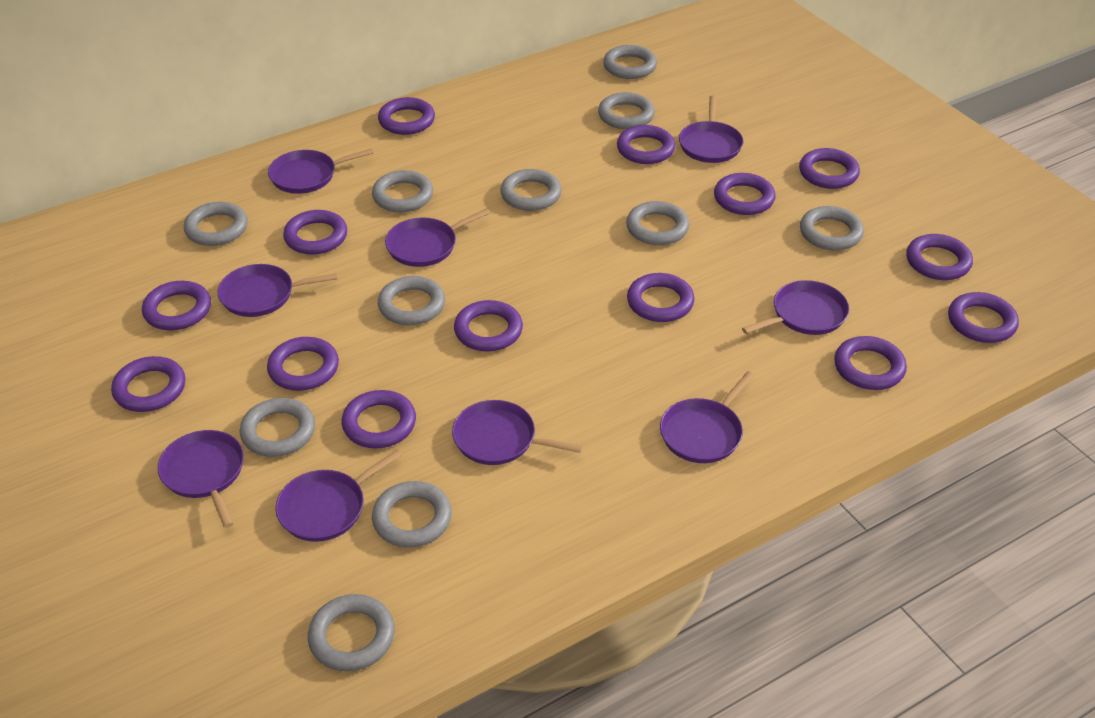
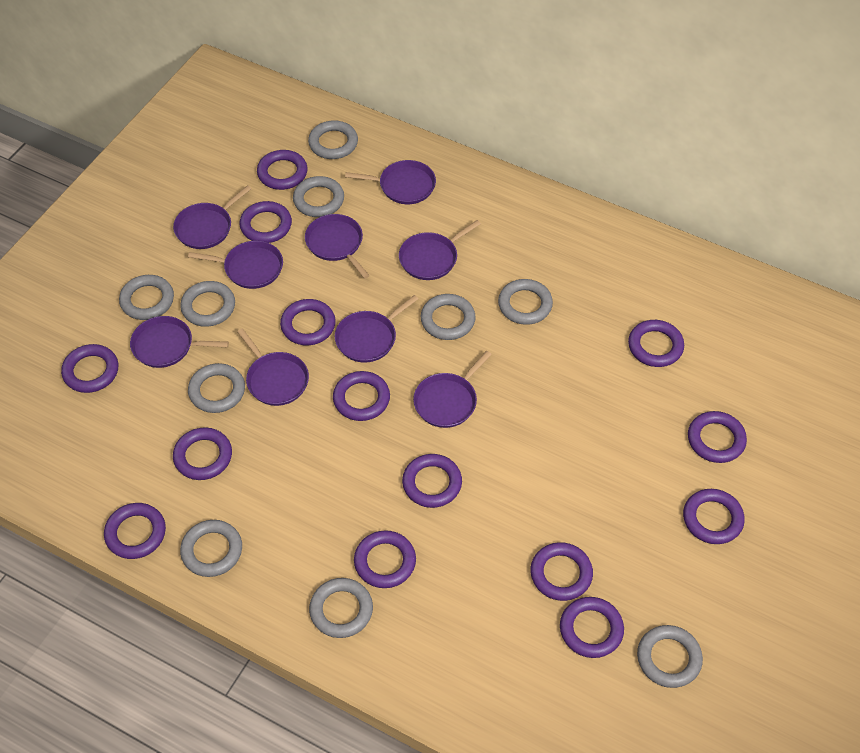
grey ring: [184,202,248,246] [240,398,315,457] [308,594,395,671] [372,170,433,212] [372,481,452,548] [378,276,445,325] [501,169,562,211] [598,92,655,129] [603,45,657,79] [626,201,689,245] [800,206,864,251] = 11 -> [119,275,174,320] [180,281,235,327] [180,520,242,577] [188,363,245,413] [293,176,344,217] [308,120,358,159] [309,578,373,638] [421,294,476,340] [498,279,553,325] [637,625,703,688] = 10

